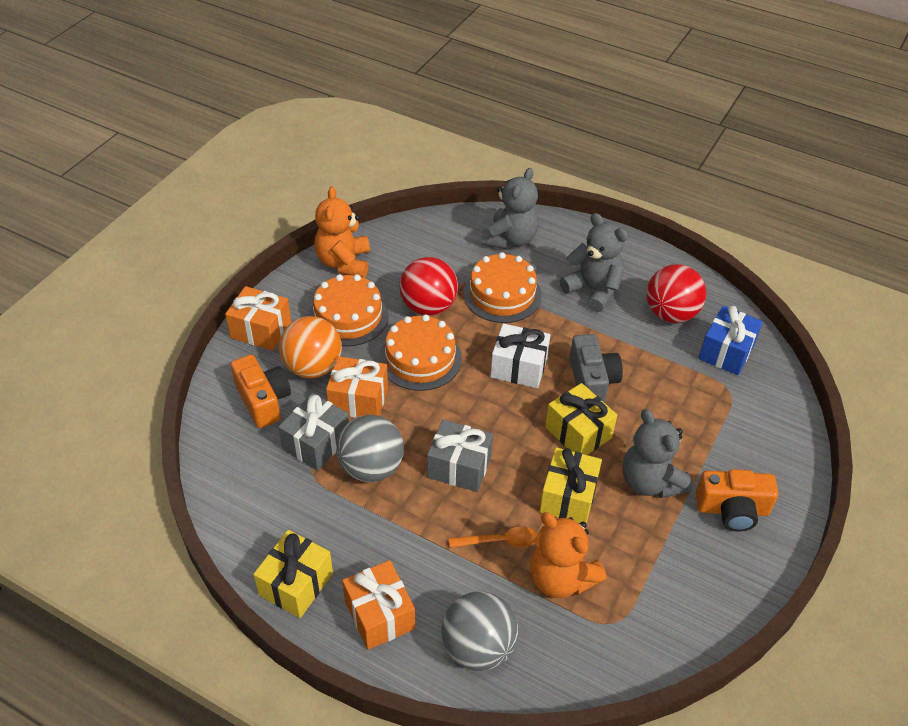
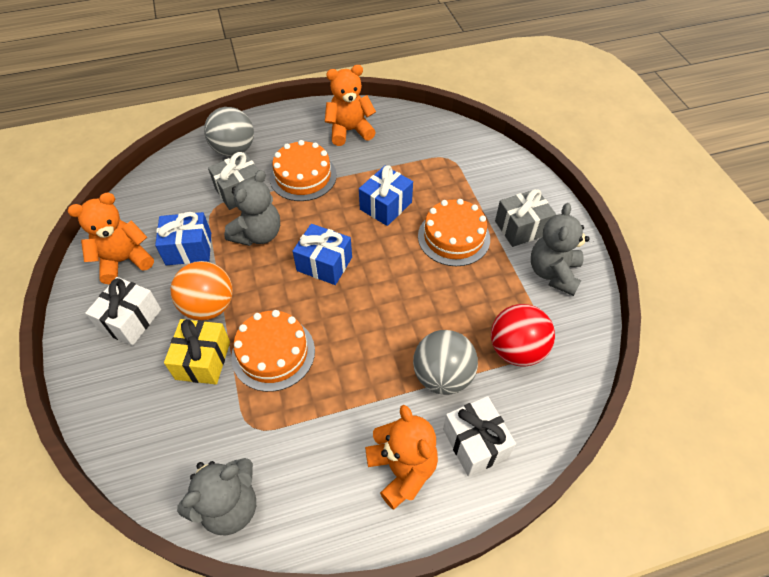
blue gift: [699,306,763,375] = 1 -> [155,212,211,265] [293,224,352,285] [359,166,413,226] = 3
grey camera: [570,334,623,403] = 1 -> none = 0
orange camera: [231,354,291,428] [696,469,778,531] = 2 -> none = 0
orange gift: [225,286,291,351] [326,356,388,418] [342,560,415,650] = 3 -> none = 0
orange spoon: [449,526,537,547] = 1 -> none = 0
orange teddy bear: [315,186,370,278] [530,512,607,598] = 2 -> [68,193,154,284] [325,65,376,146] [365,405,438,509] = 3
red ball: [399,257,458,316] [646,264,706,323] = 2 -> [491,304,555,367] = 1
white gift: [490,324,550,388] = 1 -> [85,277,161,346] [443,396,516,477] = 2
yellow gift: [253,530,333,618] [540,447,602,524] [545,383,617,455] = 3 -> [164,319,230,384] = 1

